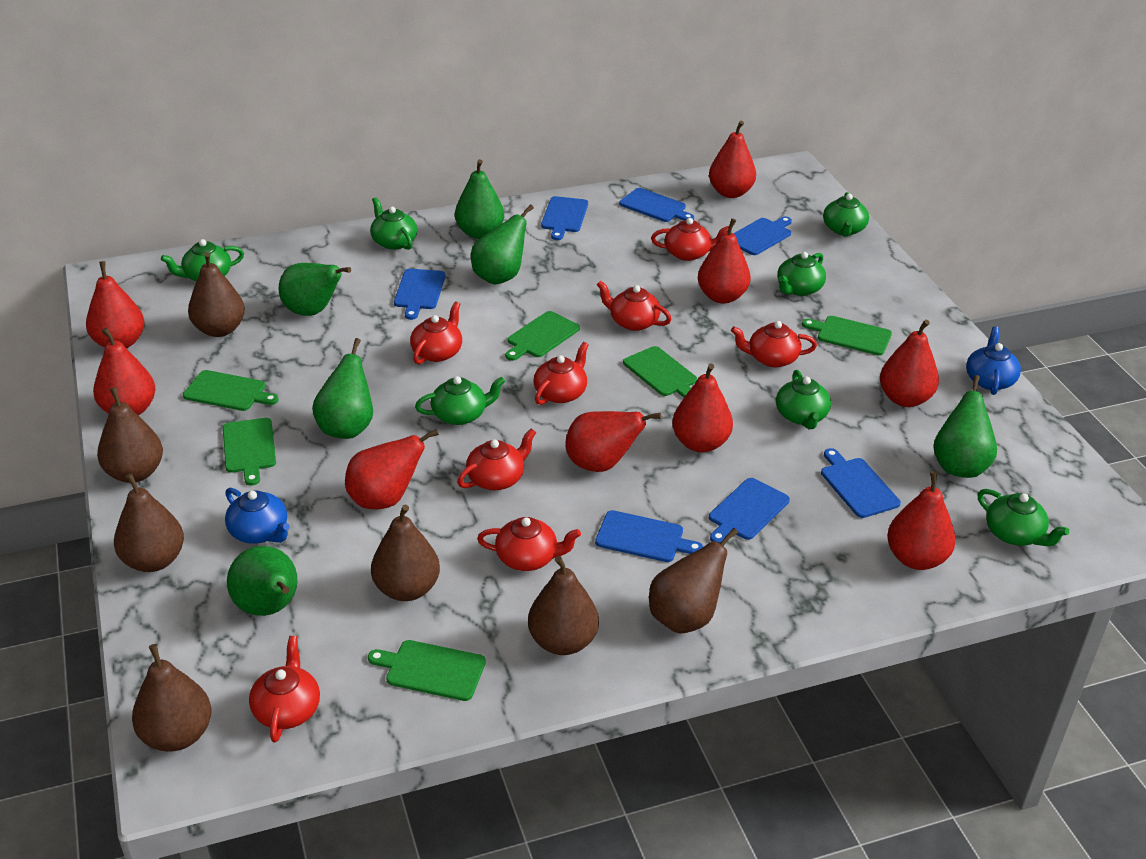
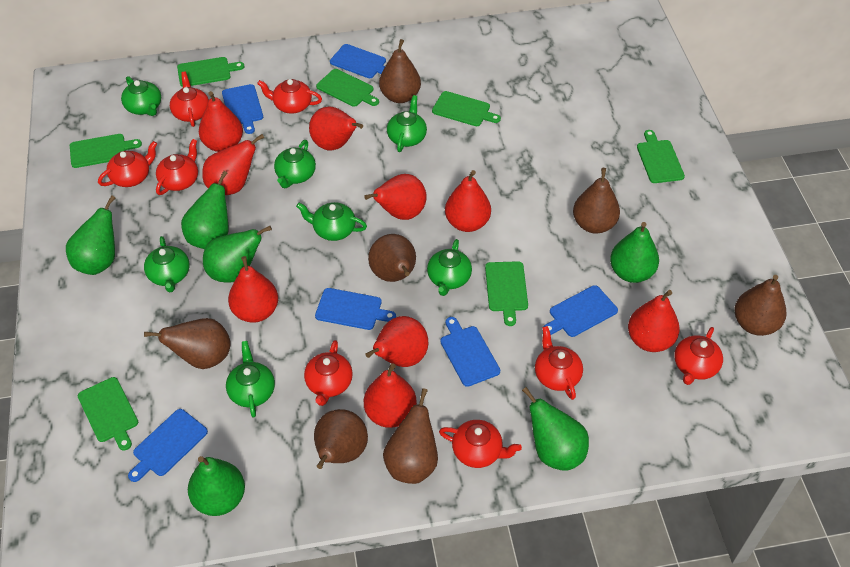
blue cutting board: [394,269,445,320] [541,196,588,240] [595,510,703,562] [619,188,694,222] [709,478,790,544] [734,216,792,255] [821,448,901,518] = 7 -> [128,409,208,482] [222,84,263,134] [315,288,396,330] [330,44,386,78] [440,317,500,387] [543,285,618,337] = 6
blue teapot: [225,488,289,544] [966,326,1021,395] = 2 -> none = 0
green cutting board: [183,370,279,411] [223,418,276,486] [368,640,486,701] [505,311,580,361] [623,346,697,398] [802,316,892,356] = 6 -> [70,134,142,168] [78,377,138,451] [177,57,244,87] [316,69,379,107] [432,91,501,126] [485,261,528,326] [637,130,685,183] = 7

